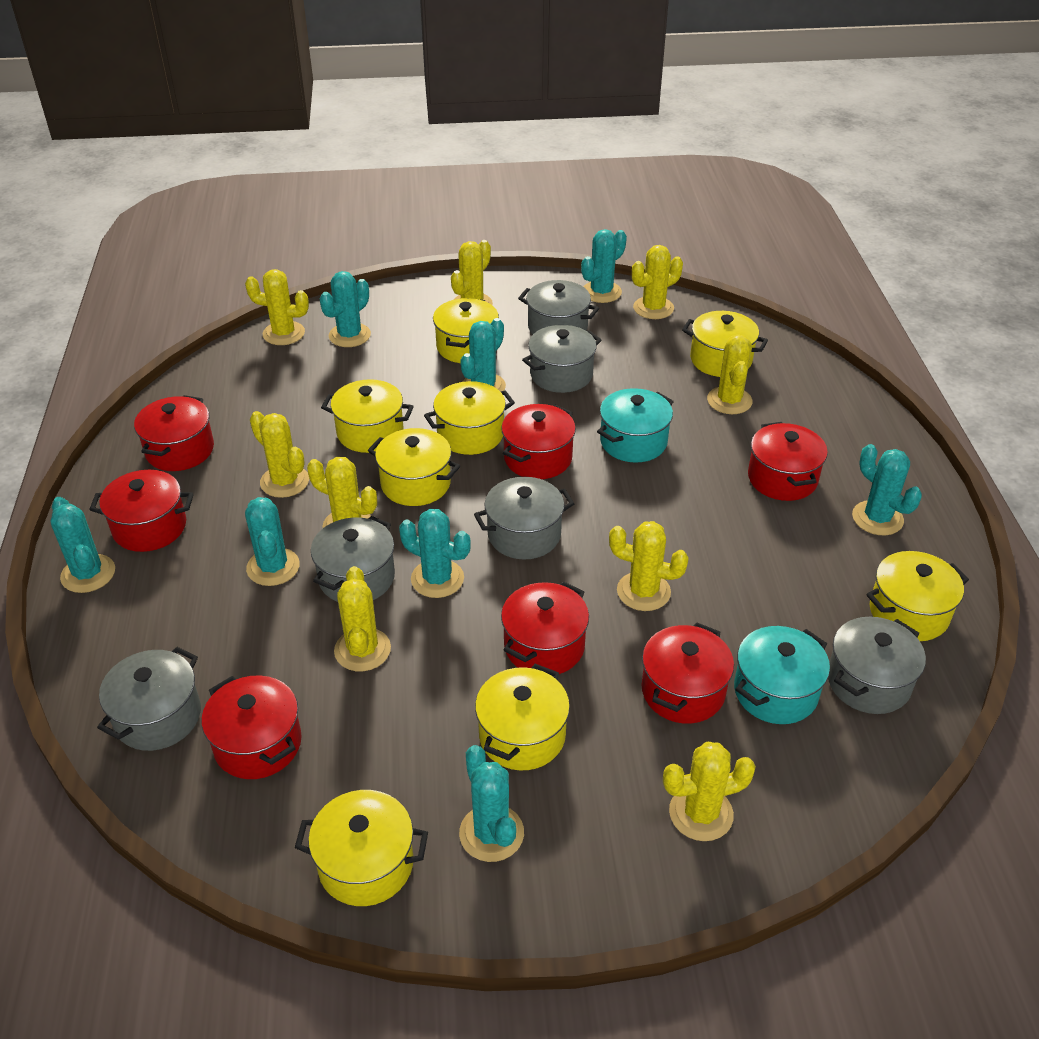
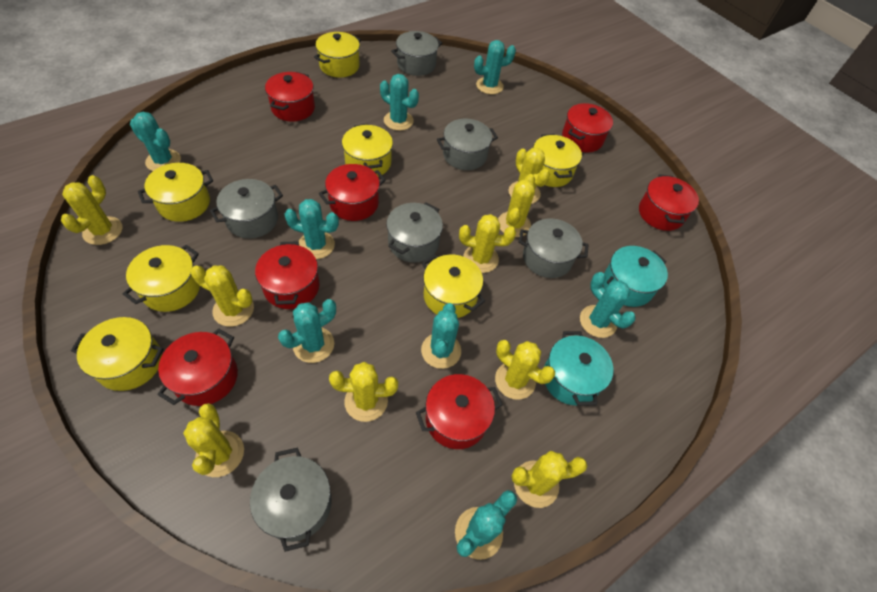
yellow pot: [295,790,428,906] [321,379,414,453] [368,428,460,506] [424,381,515,455] [433,298,499,363] [475,664,570,770] [682,311,768,377] [866,551,969,641] = 8 -> [71,317,163,391] [123,245,200,312] [138,163,213,222] [314,32,361,77] [342,124,393,177] [422,254,485,318] [533,134,582,187] = 7

